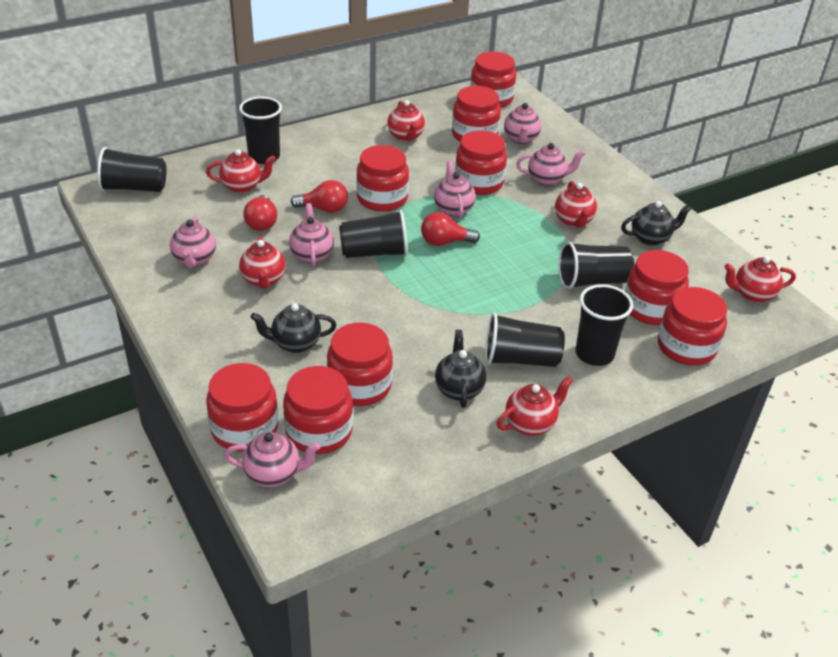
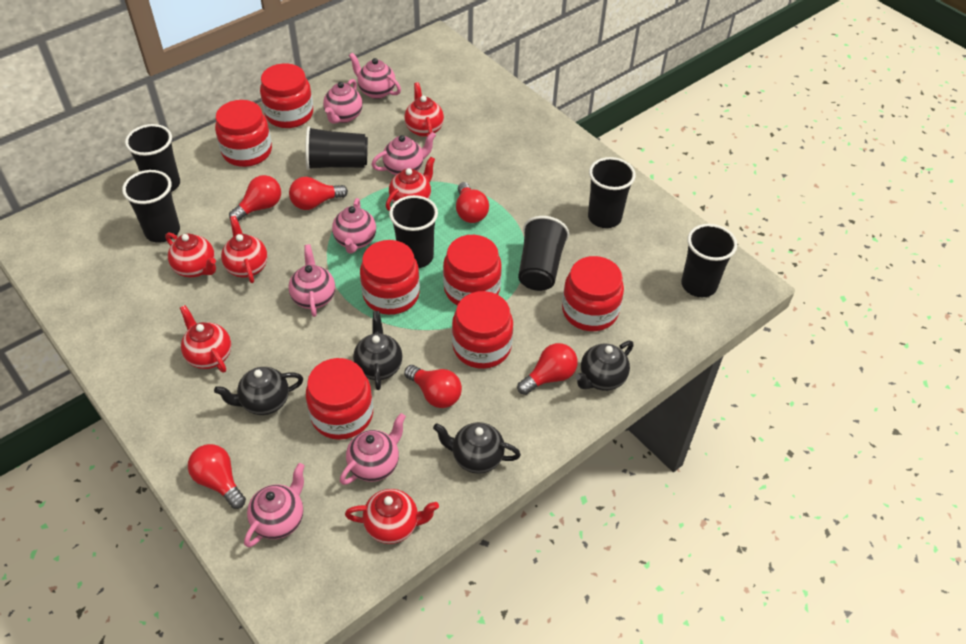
black cup: [97,147,166,192] [239,97,282,164] [339,210,408,258] [485,313,565,367] [558,242,635,289] [576,284,633,366] = 6 -> [122,170,180,243] [125,124,180,192] [305,126,368,170] [389,195,438,268] [518,216,569,291] [588,157,636,228] [681,224,737,297] = 7
black teapot: [250,303,336,353] [435,330,486,408] [621,201,692,246] = 3 -> [214,367,303,415] [353,311,402,390] [433,422,521,474] [575,340,634,391] = 4
pink teapot: [170,216,216,268] [224,432,320,487] [289,203,334,266] [434,161,476,218] [504,103,541,144] [516,143,585,186] = 6 -> [244,463,305,547] [288,244,335,317] [323,79,363,124] [332,198,376,253] [340,413,406,485] [349,53,401,99] [371,132,436,175] = 7
red jar: [206,363,278,451] [283,366,353,454] [327,323,393,406] [356,145,409,212] [452,86,501,142] [455,130,507,195] [470,52,516,108] [625,250,689,325] [658,287,727,366] = 9 -> [215,100,272,167] [260,63,313,128] [306,358,373,440] [360,240,420,315] [443,235,502,305] [452,291,513,369] [562,256,624,331] = 7
red light bulb: [244,195,278,231] [291,180,348,213] [421,212,480,246] = 3 -> [188,444,246,509] [229,175,281,222] [289,177,348,210] [404,365,462,408] [456,182,489,223] [517,343,578,395] = 6

